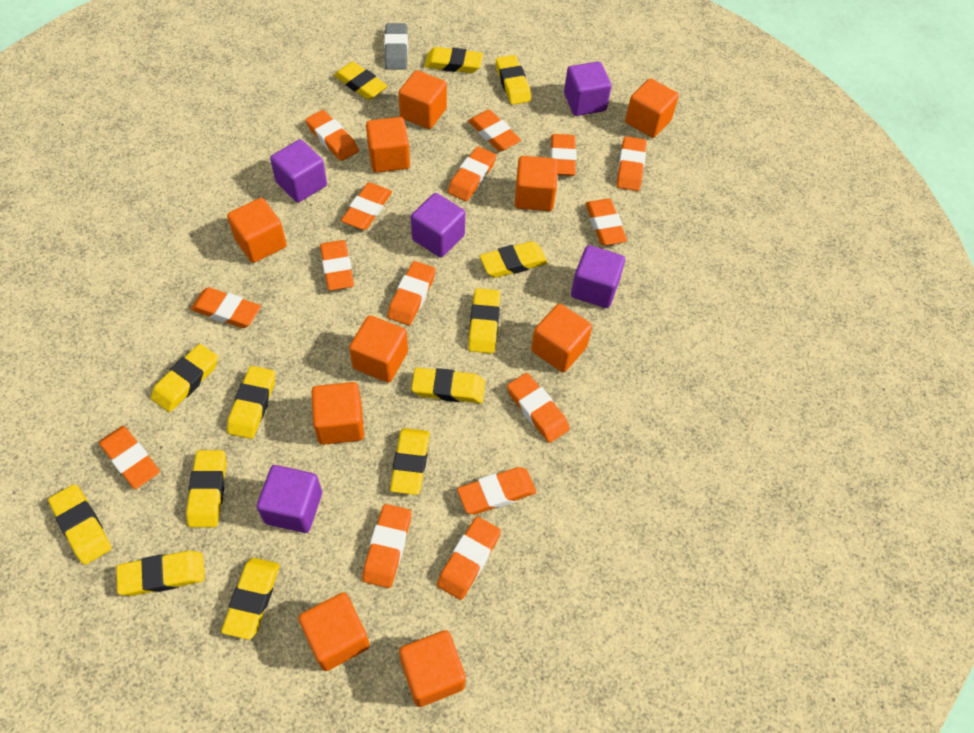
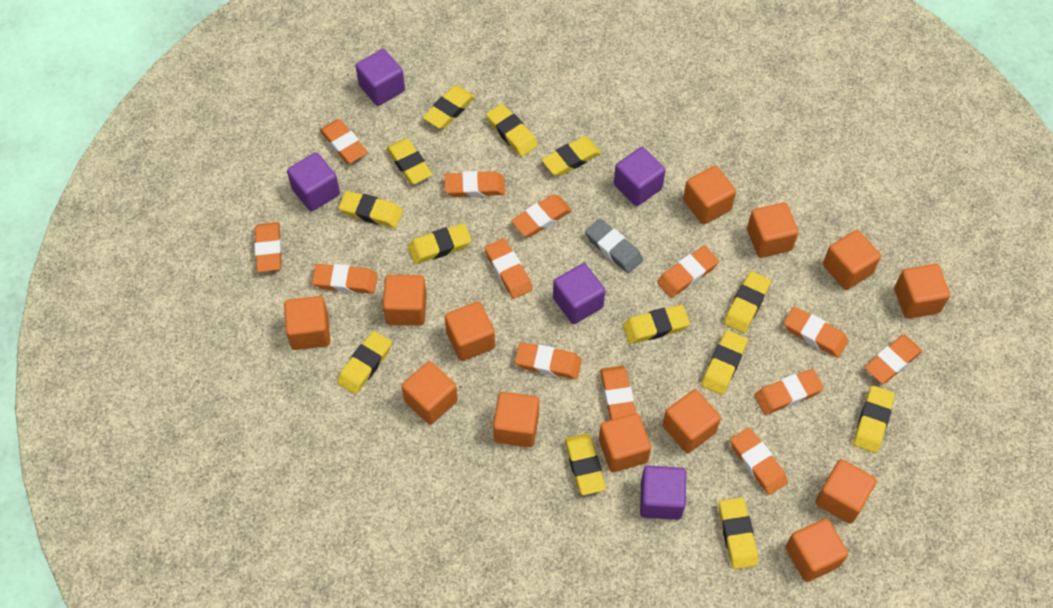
orange cube: [227,198,287,263] [298,592,370,671] [311,382,364,445] [349,315,408,383] [366,117,410,173] [399,70,447,129] [399,630,466,707] [515,156,558,211] [531,304,592,372] [625,78,679,138] = 10 -> [284,296,330,350] [383,275,427,326] [401,361,458,425] [444,302,495,361] [493,392,539,447] [599,413,651,472] [663,390,721,453] [683,166,736,224] [747,203,798,258] [786,518,848,582] [816,459,877,524] [823,230,881,290] [894,264,950,319] = 13
orange eraser: [99,426,160,489] [191,287,261,328] [305,110,359,161] [320,240,354,291] [341,183,392,230] [362,504,412,588] [387,261,436,325] [437,517,501,600] [448,147,496,201] [457,467,536,515] [468,110,521,152] [507,373,570,443] [550,134,577,176] [585,198,627,245] [617,136,646,191] = 15 -> [254,222,282,272] [312,264,378,294] [320,119,368,164] [444,171,505,197] [485,238,533,299] [511,194,572,237] [515,342,582,379] [600,366,636,420] [657,246,719,298] [730,427,788,495] [754,369,824,415] [784,307,848,358] [865,335,922,384] = 13

